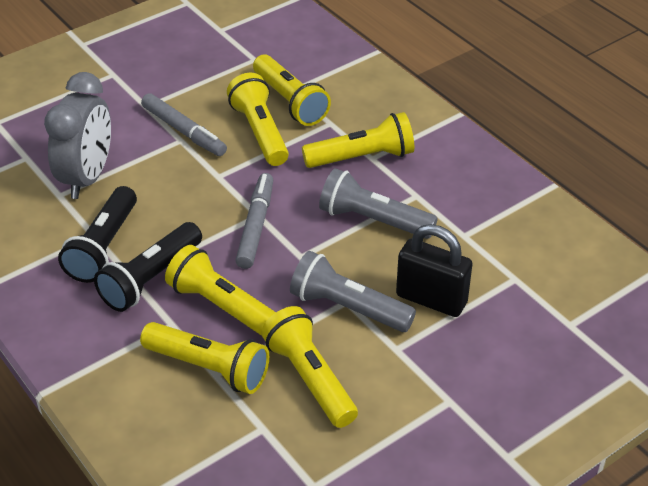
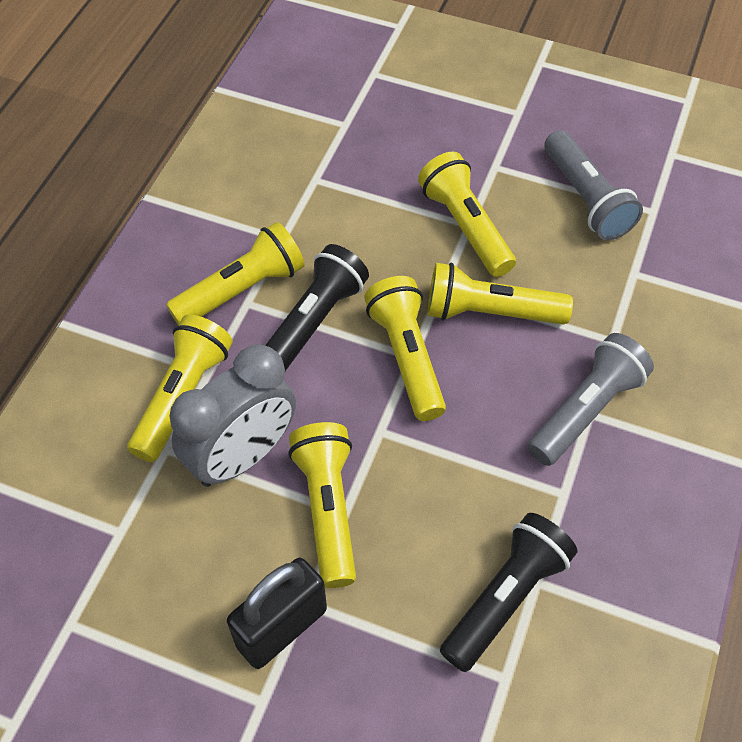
grey marker: [141,93,227,156] [235,173,273,269] = 2 -> none = 0

